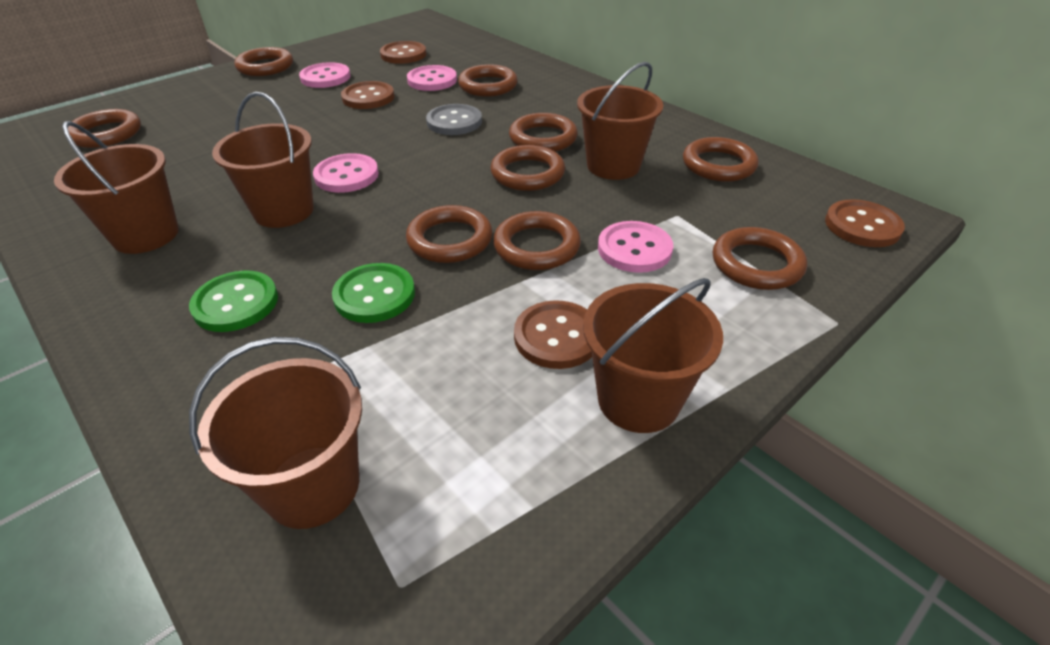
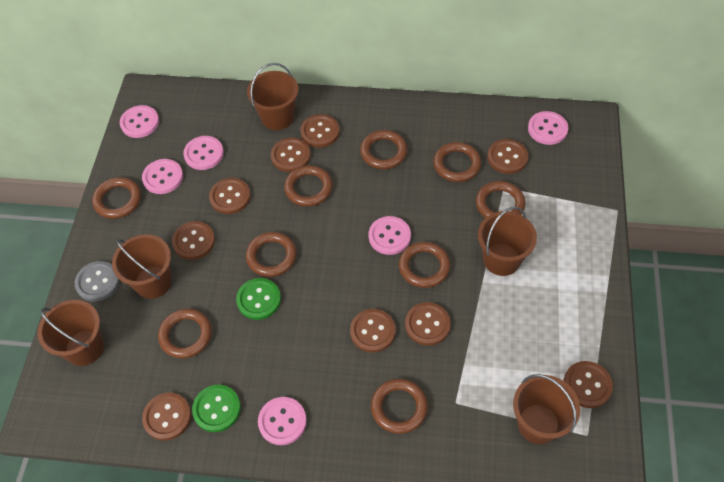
brown button: [341,81,395,109] [380,41,426,64] [514,300,592,369] [825,199,905,247] = 4 -> [142,393,191,440] [172,221,215,260] [209,178,251,214] [271,138,311,172] [300,114,340,148] [350,309,396,353] [405,302,451,346] [487,139,528,174] [563,361,613,408] = 9
pink button: [299,62,350,88] [313,153,379,193] [407,65,457,91] [598,221,673,273] = 4 -> [120,105,159,138] [142,159,183,194] [183,136,224,170] [258,397,307,445] [368,216,411,255] [528,111,568,145] = 6

